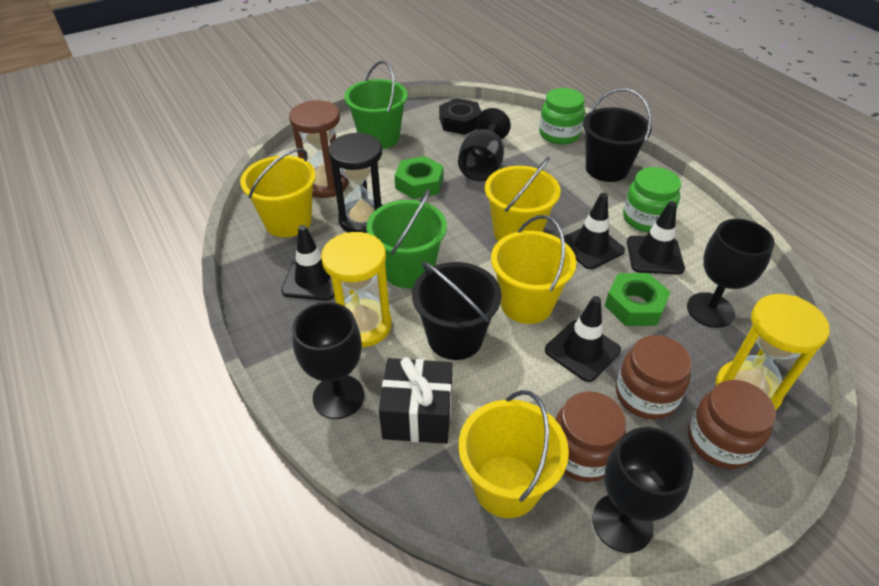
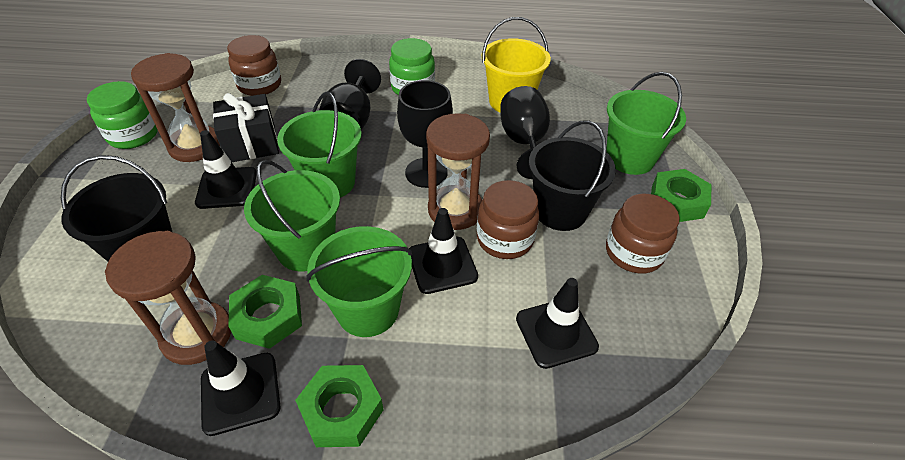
black goblet: [292,302,364,419] [458,108,511,181] [593,427,693,553] [687,219,775,328] = 4 -> [319,59,381,130] [397,80,453,188] [500,86,550,179] = 3
black hourglass: [328,132,383,233] = 1 -> none = 0
black nut: [439,98,481,135] = 1 -> none = 0
brown hourglass: [289,100,348,198] = 1 -> [105,231,231,365] [131,53,220,162] [426,113,490,230] = 3
green bucket: [344,61,408,149] [366,189,447,288] = 2 -> [244,160,340,271] [277,91,362,198] [306,226,412,337] [606,72,686,175] = 4
green nut: [394,156,444,199] [605,273,671,326] = 2 -> [228,275,302,349] [295,365,384,447] [651,169,711,222] = 3
yellow bucket: [240,148,316,237] [458,390,569,518] [485,157,561,241] [491,215,576,324] = 4 -> [482,17,551,112] = 1
yellow hourglass: [321,232,392,347] [716,294,830,411] = 2 -> none = 0

